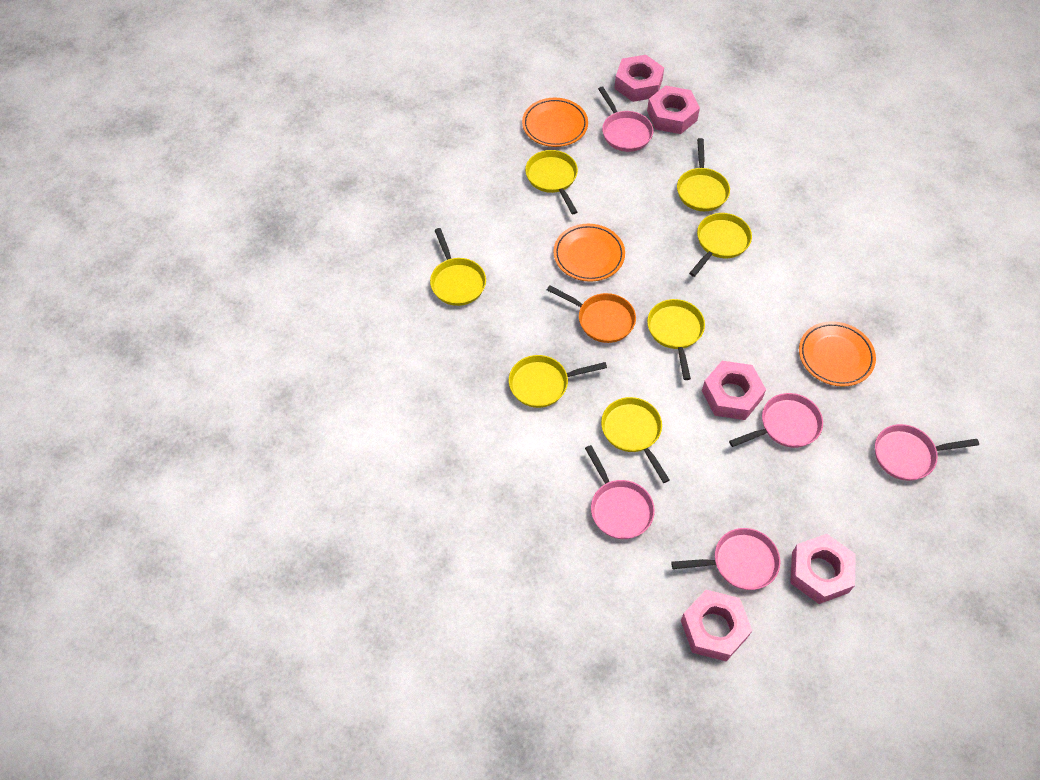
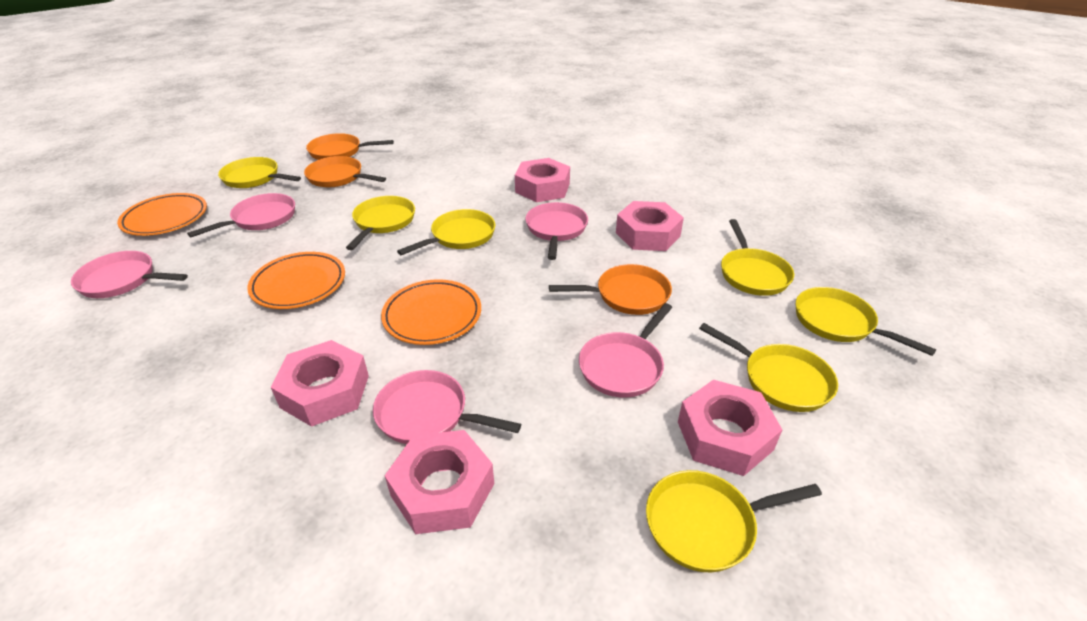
orange pan: [547,285,636,343] = 1 -> [304,156,386,187] [306,133,394,160] [549,264,672,315] = 3

